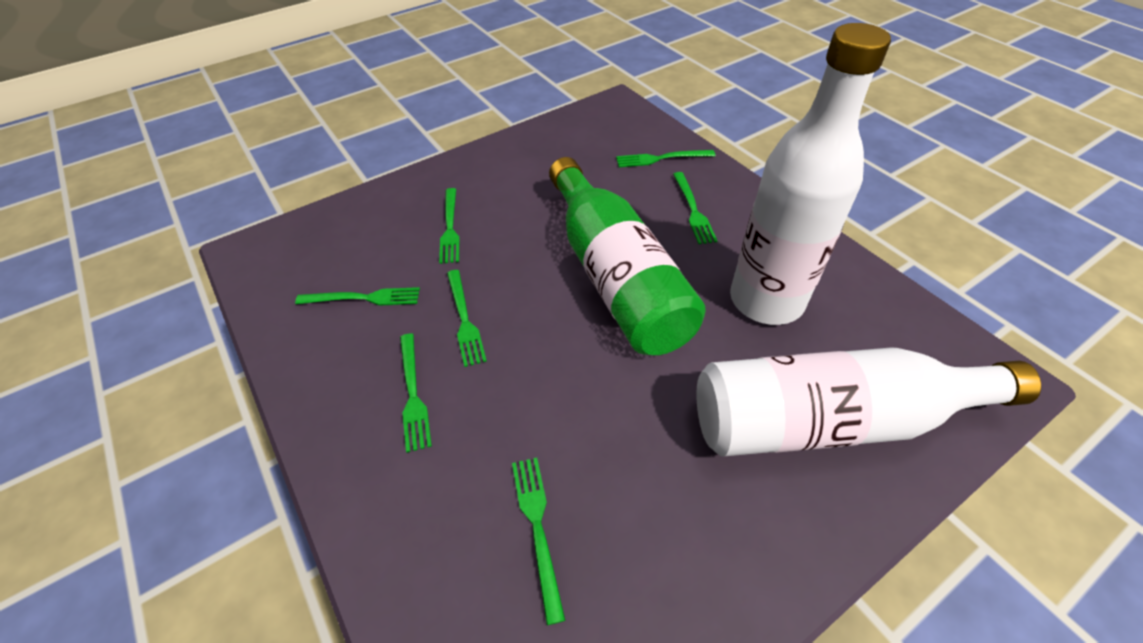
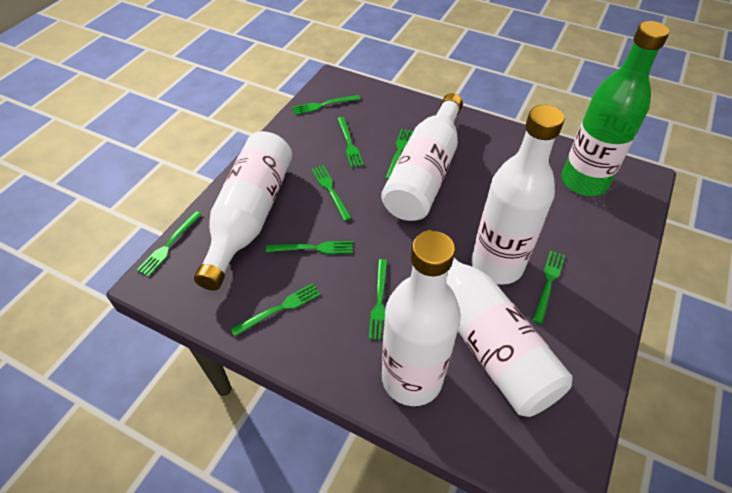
green fork: [295,287,420,306] [400,333,432,453] [439,188,460,264] [447,270,487,367] [512,458,565,625] [616,150,715,167] [673,172,717,244] = 7 -> [137,211,202,277] [231,283,321,336] [266,241,353,254] [292,95,360,115] [311,165,351,221] [337,117,364,168] [369,259,388,340] [386,129,413,179] [533,250,565,324] = 9
white bottle: [696,347,1041,457] [730,23,891,325] = 2 -> [194,131,292,291] [381,93,463,221] [382,231,461,406] [422,230,573,417] [471,105,564,285] = 5

